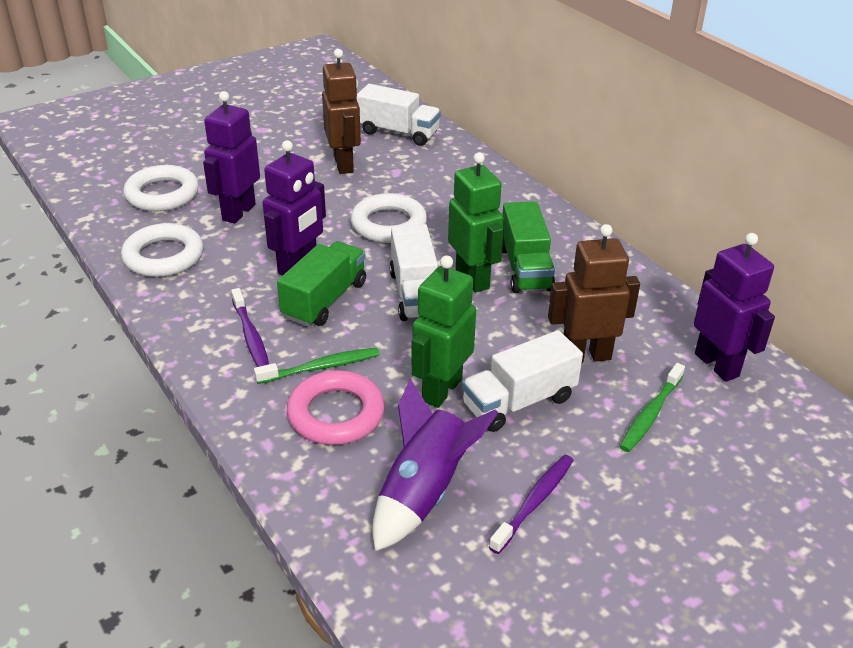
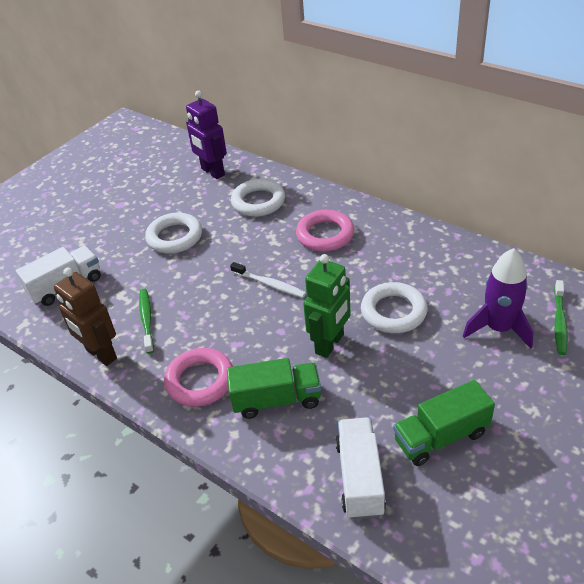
brown robot: [322,49,361,174] [548,224,640,363] = 2 -> [54,268,117,366] = 1
green robot: [411,255,476,408] [448,152,504,292] = 2 -> [303,254,351,358] = 1
pink ring: [287,370,385,445] = 1 -> [164,348,233,407] [296,210,354,252] = 2
purple robot: [203,91,260,224] [262,140,326,276] [694,233,775,382] = 3 -> [186,90,227,179] = 1
purple toothbrush: [231,288,269,367] [489,455,574,554] = 2 -> none = 0
white toothbrush: none = 0 -> [230,262,306,298] = 1
white truck: [356,84,441,146] [389,224,438,321] [462,330,583,432] = 3 -> [16,246,101,306] [335,417,386,519] = 2

